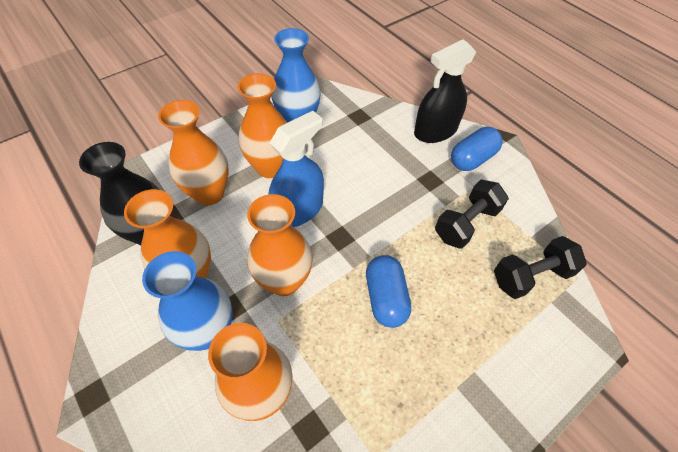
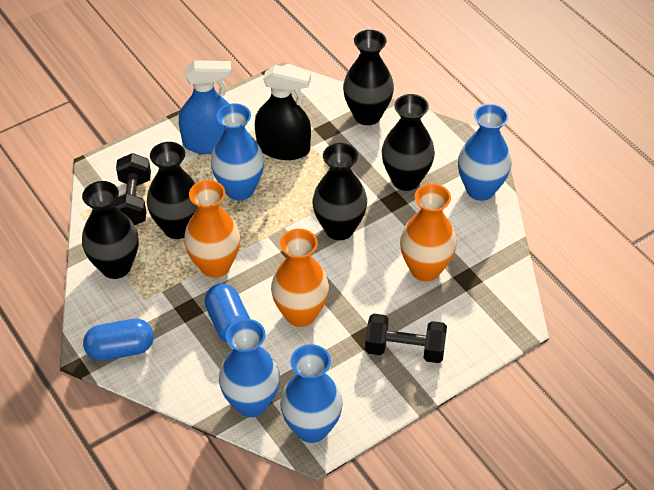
black vase: [79,142,160,245] = 1 -> [82,181,139,279] [147,142,198,239] [313,143,367,240] [343,30,394,125] [382,94,435,191] = 5
blue vase: [142,251,233,351] [271,28,321,123] = 2 -> [211,103,264,200] [219,319,280,417] [280,344,343,443] [458,104,512,201] = 4
orange vase: [124,189,211,278] [158,100,229,206] [208,323,292,421] [237,73,287,178] [247,194,313,296] = 5 -> [184,180,240,278] [271,229,329,327] [400,183,457,281] = 3

